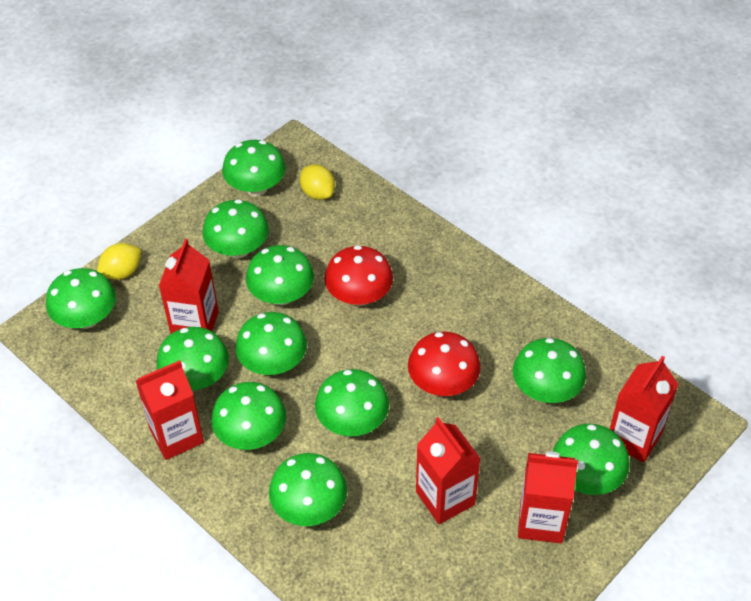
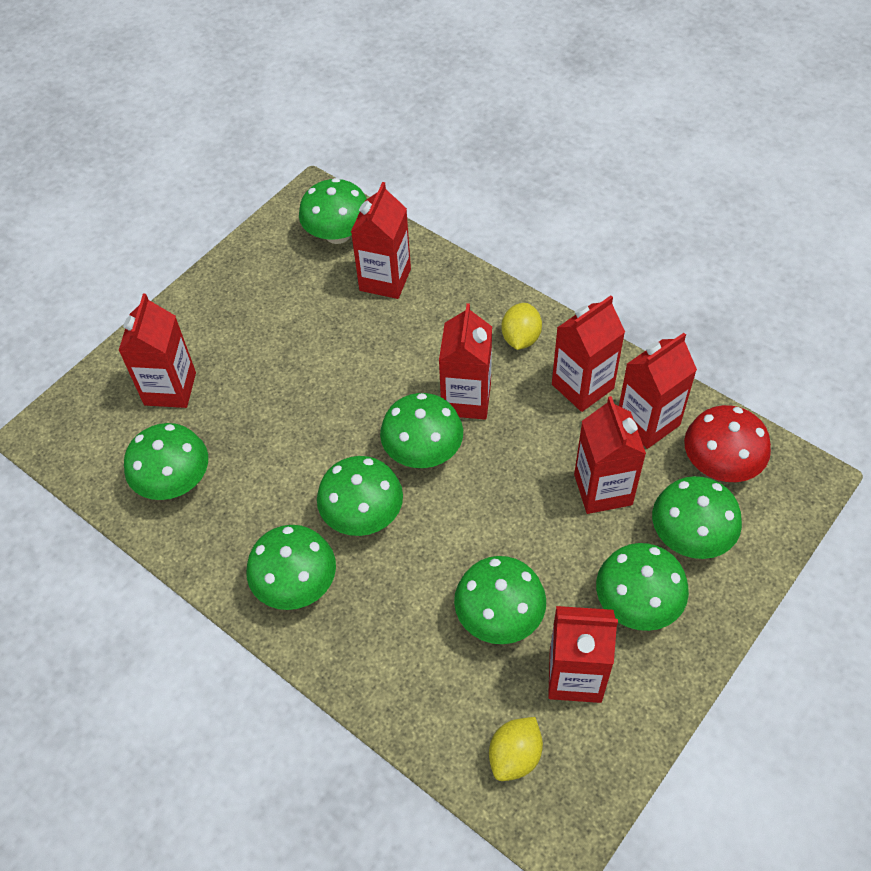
green mushroom: [46,268,116,329] [156,327,229,391] [202,199,269,258] [211,382,286,450] [222,140,286,196] [235,312,307,375] [246,245,314,305] [269,453,347,526] [315,369,389,436] [513,338,586,403] [553,424,630,495] = 11 -> [124,423,208,500] [246,525,336,610] [299,178,367,244] [317,456,403,536] [380,393,463,468] [454,556,546,644] [596,543,689,631] [652,476,742,559] = 8
red carton: [136,360,204,460] [159,239,219,334] [416,417,481,524] [518,451,578,543] [610,356,678,462] = 5 -> [118,294,196,408] [351,182,411,299] [439,303,492,420] [548,606,618,703] [552,296,625,412] [574,396,646,514] [619,333,697,449] = 7
red mushroom: [325,245,393,306] [408,332,481,396] = 2 -> [684,405,771,482] = 1

